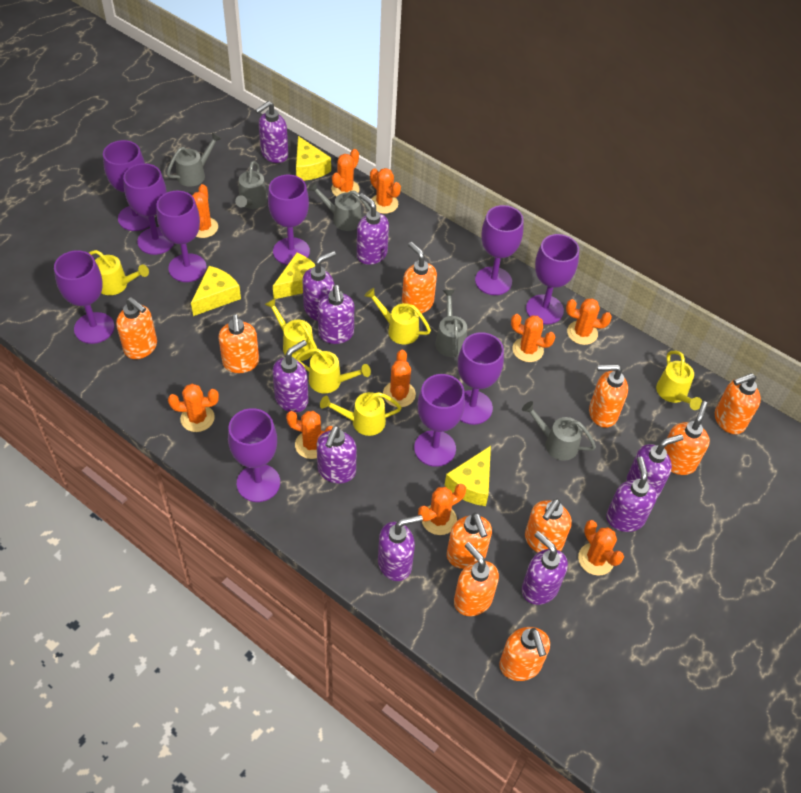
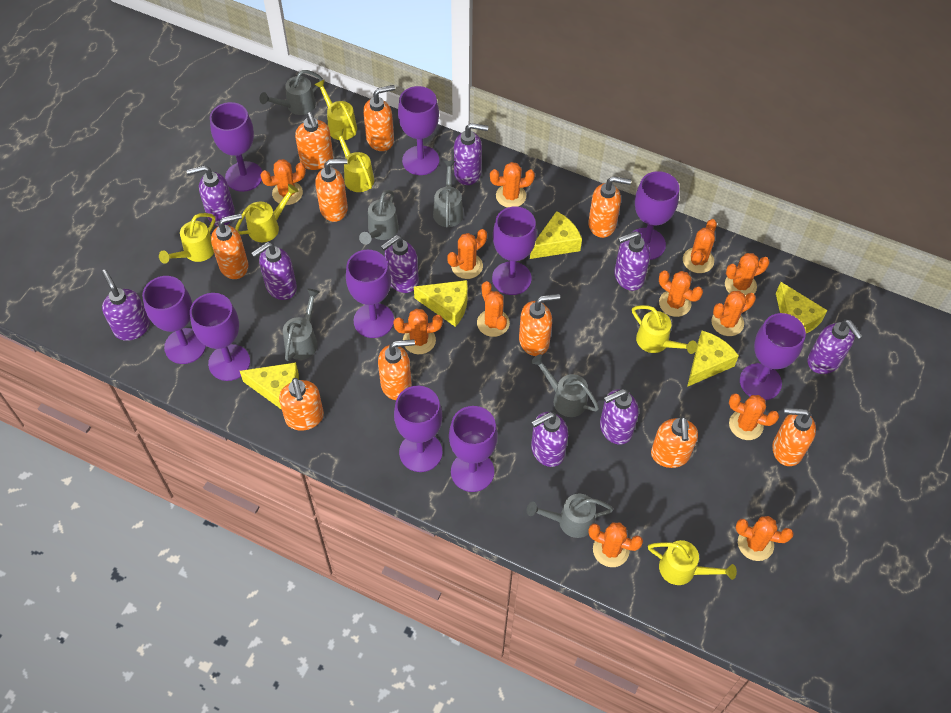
grey watering can: [167,132,222,187] [235,161,267,209] [308,181,371,231] [435,290,467,357] [522,401,596,461] = 5 -> [259,70,323,115] [283,289,320,361] [359,190,399,245] [433,161,464,227] [527,494,613,538] [531,354,599,417] = 6
orange cactus: [168,384,219,432] [192,184,218,238] [286,411,333,459] [331,149,360,197] [370,168,401,214] [383,350,416,407] [418,484,466,535] [511,314,555,362] [566,298,612,345] [578,520,624,576] = 10 -> [260,159,306,205] [393,309,443,354] [447,229,487,279] [477,281,510,337] [490,162,535,208] [588,522,643,567] [659,271,703,317] [683,219,717,273] [711,291,756,336] [725,253,770,297] [729,394,779,440] [736,516,794,561] = 12
purple soap dispenser: [255,101,288,163] [272,340,309,413] [303,251,336,321] [317,426,357,484] [318,285,354,344] [357,193,389,265] [378,515,423,581] [522,531,568,605] [606,456,657,532] [627,434,684,498] = 10 -> [101,269,150,341] [186,165,235,226] [251,242,297,300] [381,235,419,293] [454,123,488,185] [531,412,568,467] [600,389,639,445] [614,231,650,291] [808,319,863,374] = 9
yellow cheese: [191,266,241,316] [273,253,315,299] [296,136,331,181] [444,446,491,506] = 4 -> [240,362,299,410] [414,280,468,327] [530,211,582,259] [687,331,739,387] [776,282,827,333] = 5

